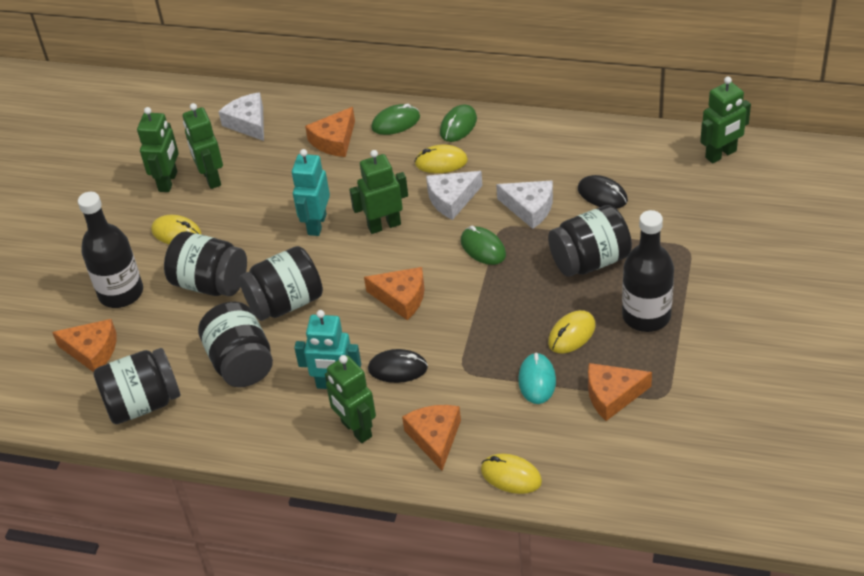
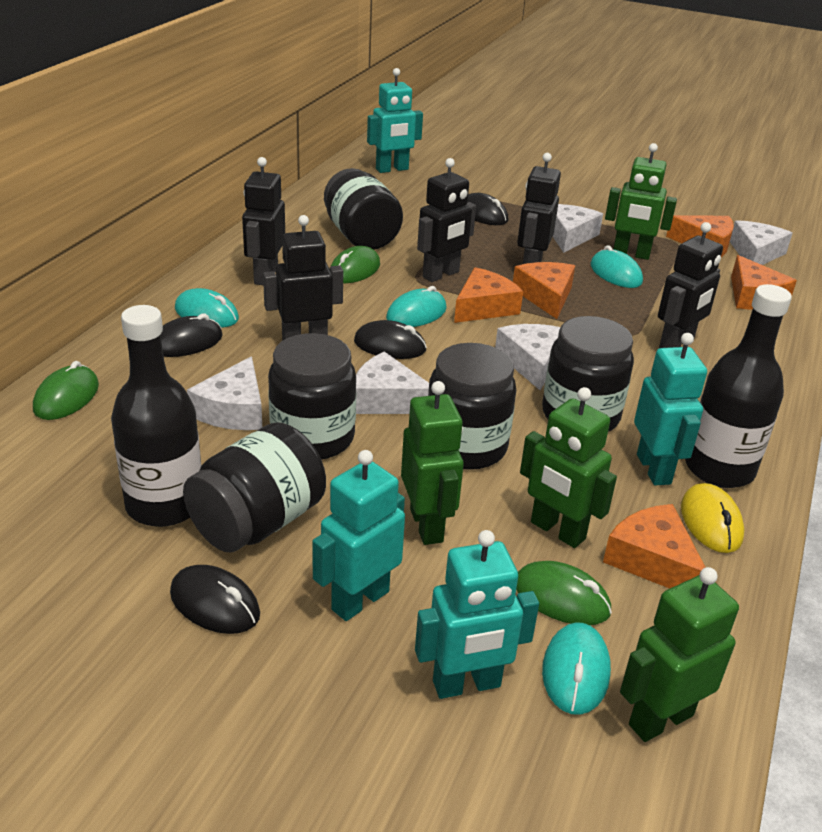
black mouse: [368,349,428,383] [578,175,628,209] = 2 -> [161,314,223,357] [170,565,260,634] [354,320,427,359] [467,193,508,225] = 4
black robot: none = 0 -> [242,157,285,285] [263,215,343,341] [417,158,476,282] [517,153,561,264] [658,222,723,348] = 5
green robot: [137,107,179,192] [183,103,223,189] [325,355,376,443] [349,150,408,234] [700,77,751,163] = 5 -> [401,381,464,545] [520,387,617,548] [605,143,677,260] [620,567,739,742] = 4
turquoise mouse: [518,353,556,404] = 1 -> [175,288,239,328] [386,286,447,327] [542,622,611,715] [591,245,643,288] = 4
turquoise robot: [292,149,330,236] [294,310,361,389] = 2 -> [312,450,405,621] [367,68,423,173] [415,530,539,699] [634,333,707,486] = 4
white cheese: [218,92,264,141] [426,171,483,220] [496,180,553,229] = 3 -> [187,356,262,430] [356,352,429,414] [495,324,561,390] [552,204,603,253] [730,220,793,265] = 5
yellow mouse: [151,215,202,244] [414,145,468,173] [481,454,542,494] [548,310,596,354] = 4 -> [681,483,744,553] = 1

